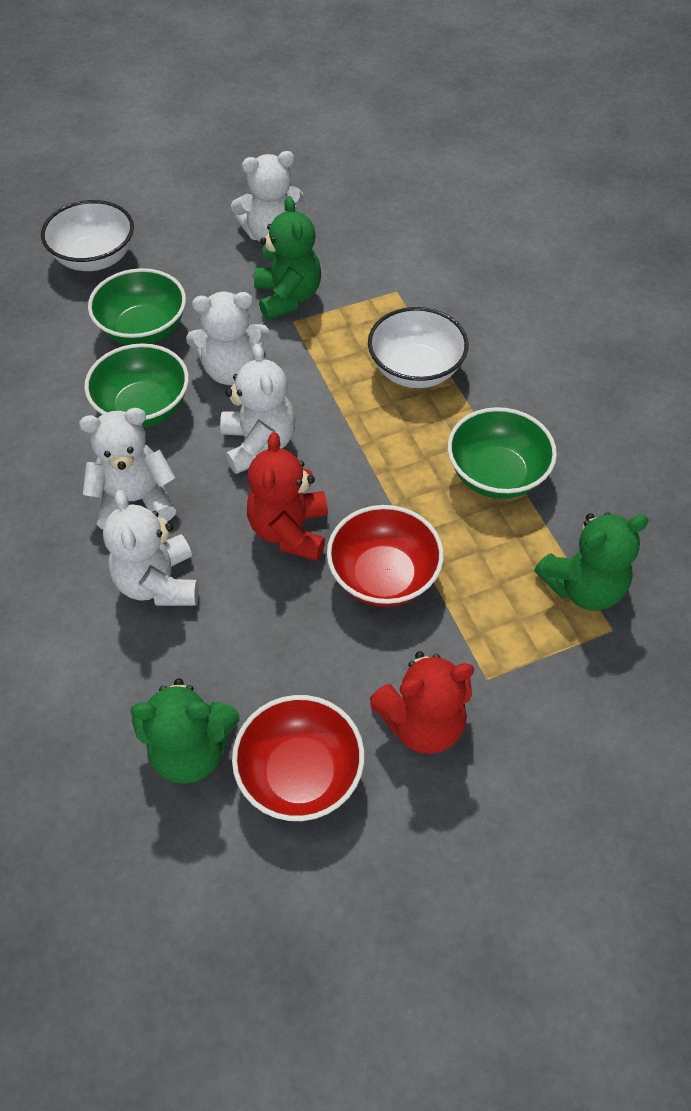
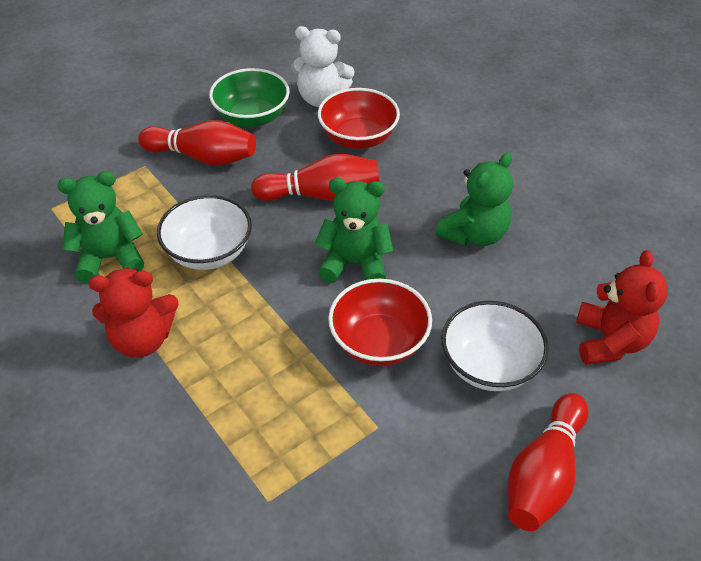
green bowl: [84,343,189,428] [88,268,186,345] [448,407,557,499] = 3 -> [209,68,289,127] = 1
red bowling pin: none = 0 -> [138,120,256,166] [251,154,380,201] [508,393,588,531] = 3
white teddy bear: [79,408,176,529] [103,490,199,606] [186,292,269,385] [220,343,295,474] [231,151,304,242] = 5 -> [291,26,355,107] = 1

